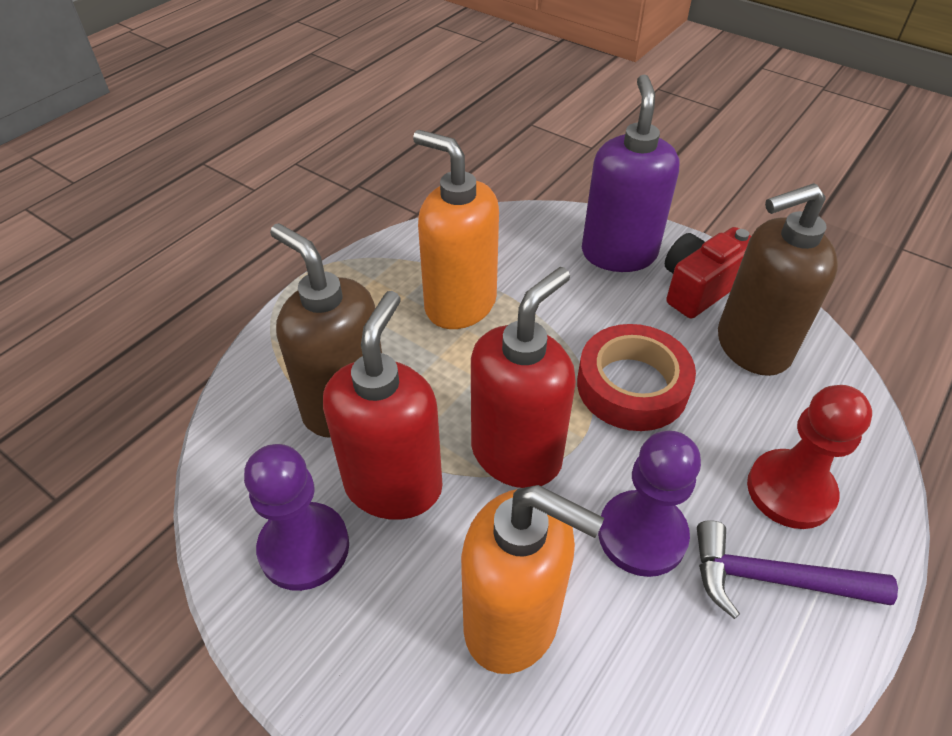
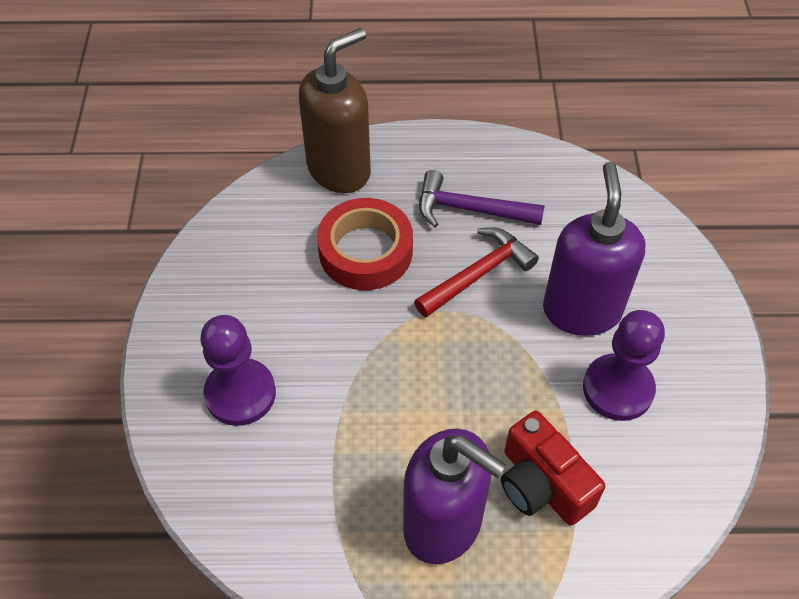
brown soap dispenser: [270,223,382,438] [718,183,838,376] = 2 -> [299,28,371,193] = 1
orange soap dispenser: [413,130,499,329] [461,485,604,674] = 2 -> none = 0
purple soap dispenser: [582,74,680,272] = 1 -> [403,429,506,564] [543,162,646,336] = 2
red hammer: none = 0 -> [414,227,539,317] = 1
red pawn: [747,385,872,529] = 1 -> none = 0
red soap dispenser: [323,291,443,520] [471,267,576,488] = 2 -> none = 0

